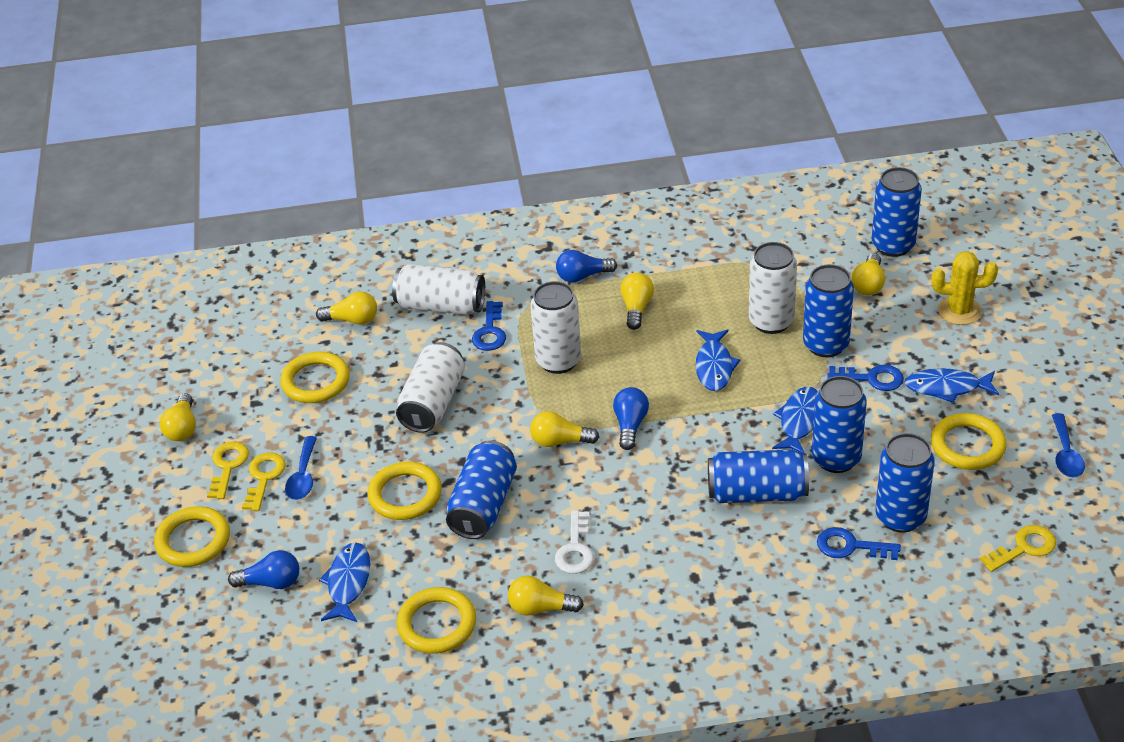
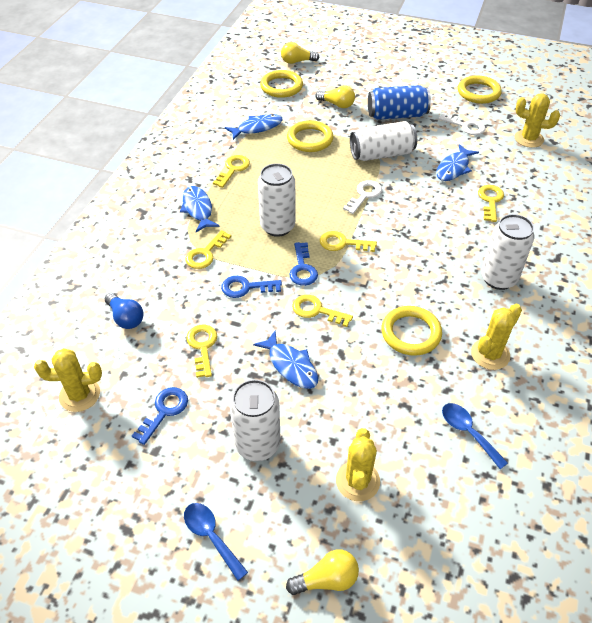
blue can: [446,441,517,539] [708,450,809,503] [803,264,854,357] [812,376,867,473] [872,167,922,257] [875,433,935,533] = 6 -> [368,85,431,120] = 1
blue light bulb: [228,550,299,589] [556,250,617,283] [613,387,649,450] = 3 -> [105,293,144,329] = 1
white key: [555,510,594,574] = 1 -> [343,180,382,214] [438,113,486,135] = 2
yellow cactus: [932,251,998,325] = 1 -> [34,348,102,412] [336,428,380,501] [471,304,522,370] [515,93,560,148] = 4
yellow key: [207,441,249,499] [242,452,286,511] [980,525,1056,572] = 3 -> [185,230,231,269] [186,325,217,378] [213,155,250,188] [292,295,353,327] [320,231,377,252] [478,185,504,222] = 6
yellow light bulb: [160,393,196,441] [316,291,377,325] [508,576,584,616] [530,411,599,447] [621,273,654,330] [851,253,885,295] = 6 -> [281,42,320,64] [286,549,359,595] [315,85,355,108] = 3
yellow ring: [154,506,230,567] [280,352,350,403] [368,462,442,520] [397,587,476,654] [931,413,1007,470] = 5 -> [260,70,303,98] [287,120,334,152] [382,306,442,356] [458,75,502,104] = 4

